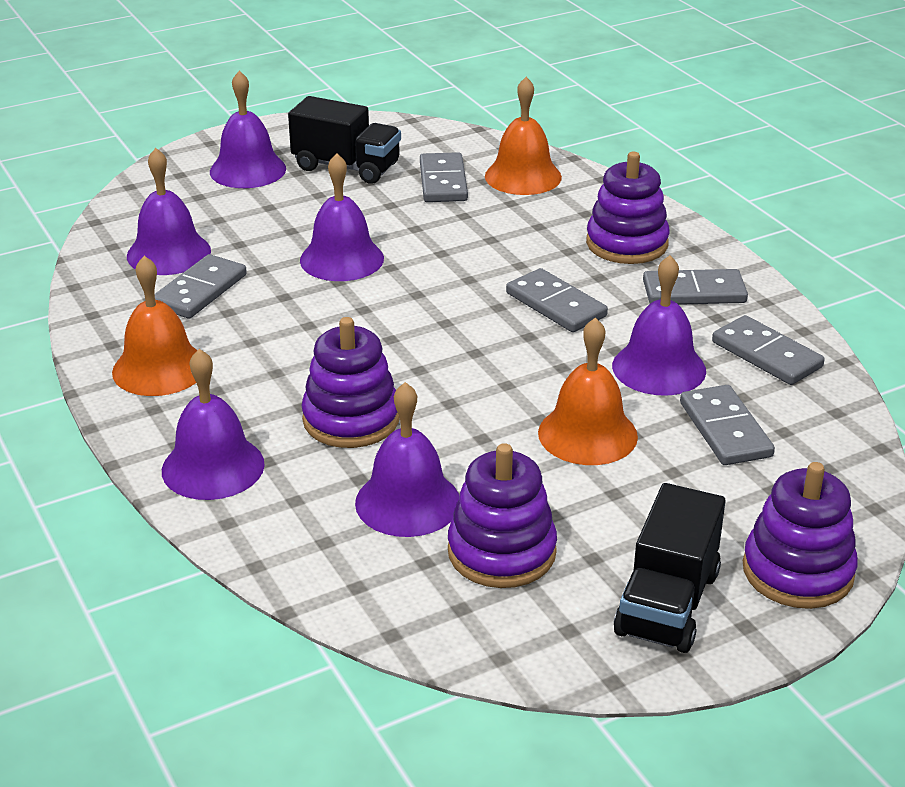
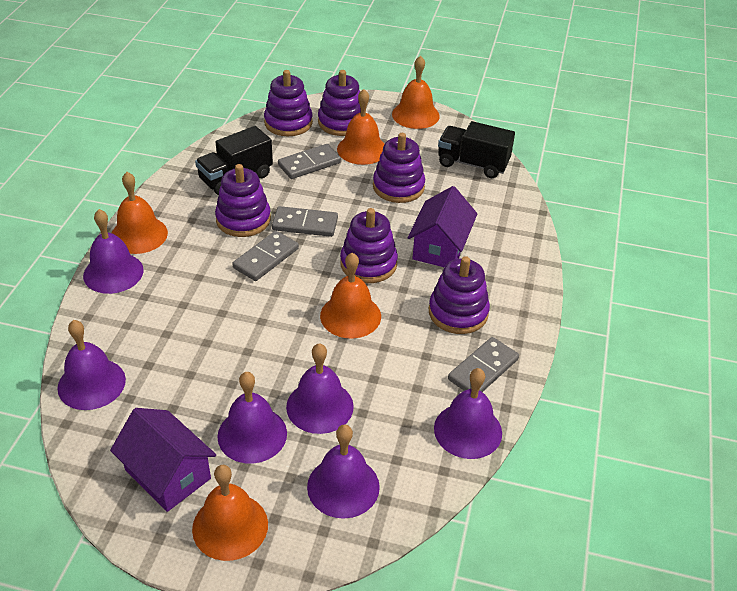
grey domino: [155,254,247,319] [420,152,468,202] [506,268,608,332] [643,269,748,305] [680,385,775,465] [712,315,825,385] = 6 -> [232,231,299,281] [272,206,338,237] [278,144,341,179] [448,337,519,392] = 4
orange bell: [112,256,198,396] [485,77,562,195] [538,318,638,465] = 3 -> [112,172,168,254] [192,465,268,561] [320,253,381,338] [337,89,384,165] [392,55,440,129] = 5
purple house: none = 0 -> [110,408,216,512] [408,186,477,267] = 2
purple stacking toy: [302,317,399,448] [448,443,557,588] [586,151,670,264] [743,462,858,609] = 4 -> [215,164,271,237] [264,70,313,136] [318,70,361,136] [340,208,398,283] [373,133,425,203] [429,256,490,334] = 6

